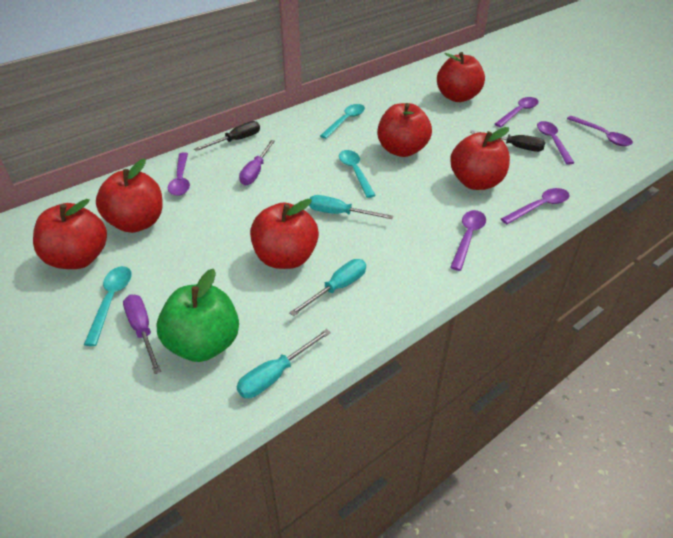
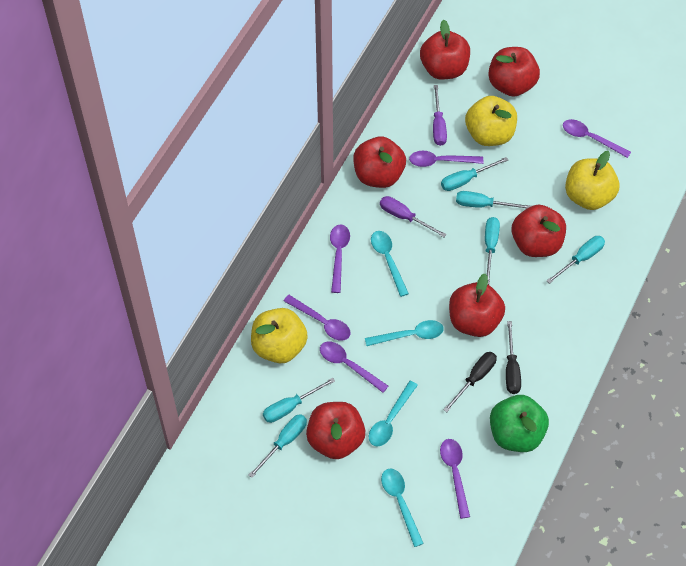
turquoise screwdriver: [237,329,331,398] [289,259,366,316] [309,195,393,219] = 3 -> [249,414,307,478] [263,378,335,423] [441,157,508,191] [456,191,531,209] [485,217,500,284] [546,236,605,284] = 6
turquoise spoon: [84,266,132,346] [320,104,365,139] [339,150,376,198] = 3 -> [365,320,444,346] [369,381,418,446] [371,231,409,297] [381,468,424,547] = 4
yellow apple: none = 0 -> [251,308,308,363] [465,96,517,146] [565,151,619,210] = 3

